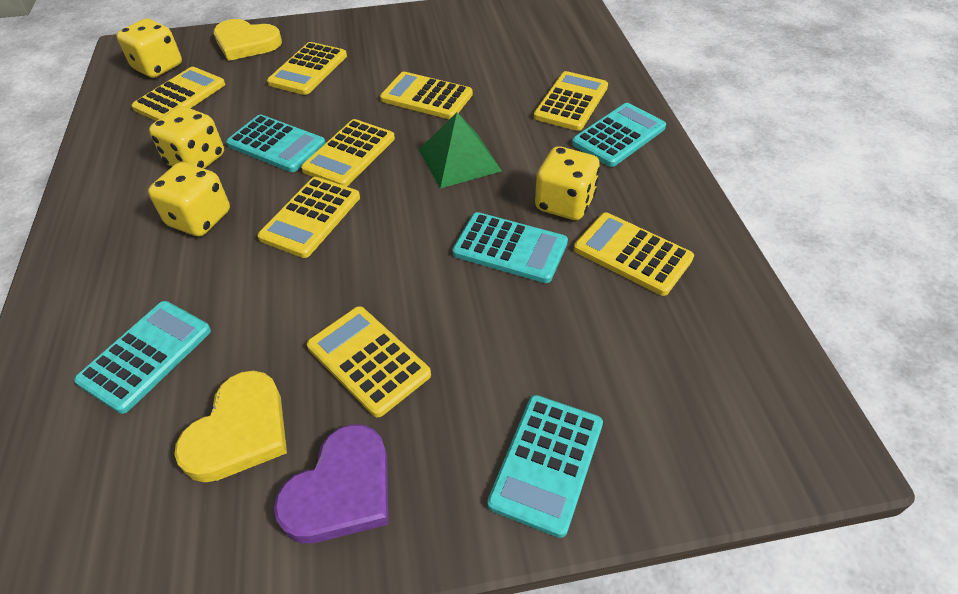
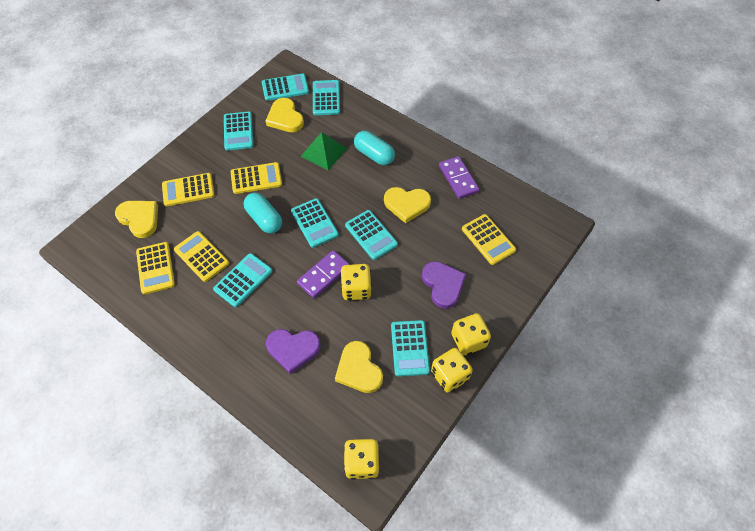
purple domino: none = 0 -> [297,250,350,298] [439,156,479,199] = 2
purple heart: [274,424,388,543] = 1 -> [266,329,321,374] [422,261,466,309] = 2
turquoise calculator: [74,301,211,414] [226,115,326,172] [452,212,568,283] [487,395,603,538] [572,103,666,167] = 5 -> [213,253,273,307] [224,112,253,151] [262,74,309,101] [291,198,339,248] [313,80,340,115] [345,210,398,260] [391,320,430,377] = 7
turquoise capsule: none = 0 -> [244,193,282,233] [354,131,395,165] = 2
yellow calculator: [132,67,225,121] [257,177,360,258] [267,42,347,95] [301,119,395,187] [307,306,431,418] [380,72,473,119] [534,71,608,131] [574,212,694,296] = 8 -> [136,242,175,294] [162,173,214,206] [174,231,229,282] [231,162,282,194] [462,214,516,265] = 5
yellow heart: [174,370,287,483] [214,19,282,61] = 2 -> [115,201,158,238] [265,98,304,132] [335,341,383,393] [384,187,431,223] = 4

